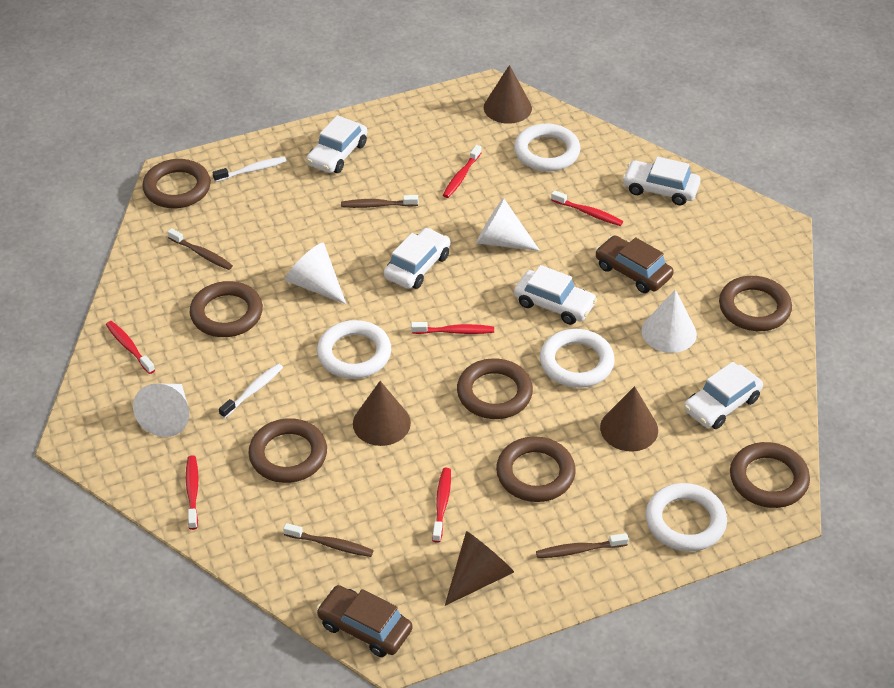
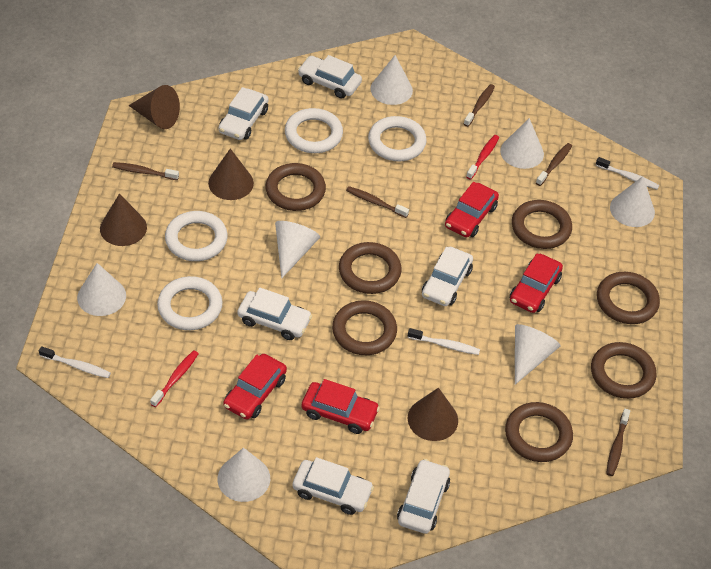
brown car: [316,585,412,657] [595,235,674,293] = 2 -> none = 0
brown toothbrush: [168,228,233,270] [283,523,373,557] [341,195,418,208] [536,533,629,558] = 4 -> [112,162,179,180] [346,186,409,218] [464,84,495,127] [536,143,572,186] [606,409,630,476] = 5
red car: none = 0 -> [223,354,287,419] [301,379,380,434] [445,182,499,238] [510,254,563,313] = 4
red toothbrush: [106,321,155,374] [186,455,199,530] [411,322,494,334] [432,468,451,543] [443,145,482,198] [551,190,623,226] = 6 -> [150,350,199,407] [466,135,499,180] = 2
white car: [306,115,367,173] [384,228,450,289] [514,265,597,325] [623,157,701,205] [684,362,763,429] = 5 -> [219,87,269,140] [238,288,312,340] [292,457,374,515] [298,55,362,99] [397,459,450,534] [422,247,473,306] = 6
white cone: [133,384,189,437] [285,242,346,304] [476,198,540,251] [641,289,697,353] = 4 -> [77,263,126,316] [218,448,270,502] [275,221,320,279] [370,55,413,105] [500,118,544,169] [515,324,560,385] [610,176,655,227] = 7
white toothbrush: [213,156,287,182] [219,363,283,418] = 2 -> [39,346,111,378] [408,328,480,355] [596,157,659,190] = 3

